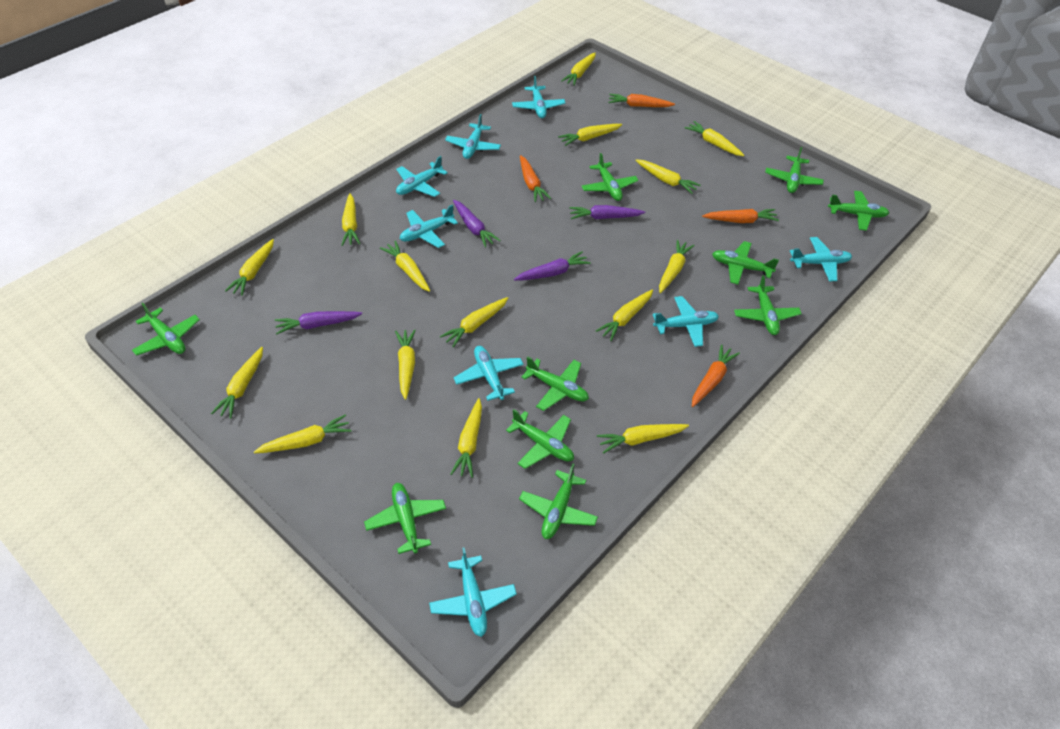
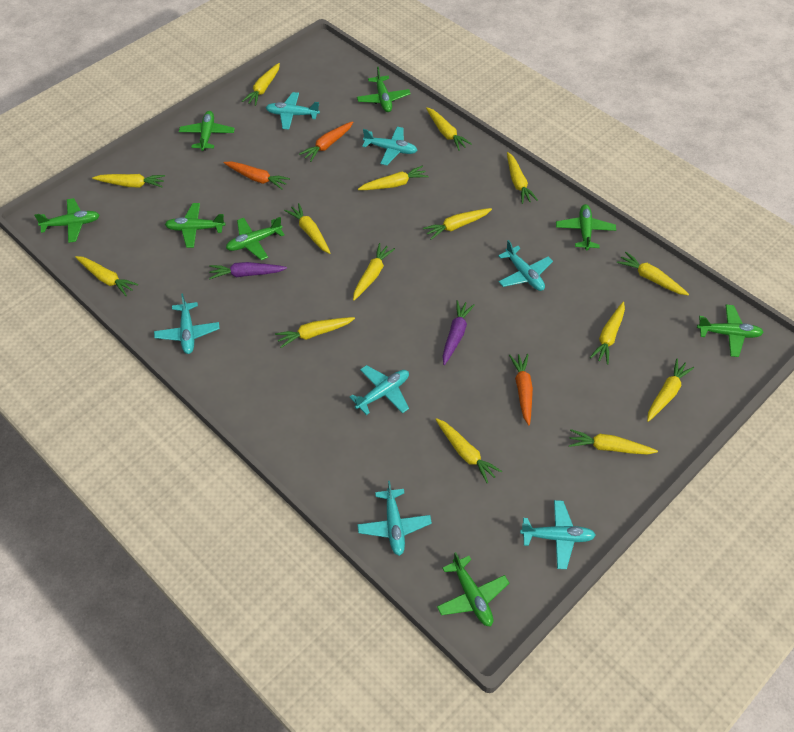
green plane: [132,303,200,356] [364,483,446,554] [506,409,574,469] [519,463,598,539] [521,356,589,411] [581,153,639,201] [712,241,779,284] [734,275,802,335] [765,147,824,193] [828,191,889,231] = 10 -> [34,198,100,243] [165,203,225,248] [179,111,235,151] [226,217,285,260] [357,67,411,112] [437,552,509,626] [556,204,616,250] [697,305,764,357] = 8
orange carrot: [520,155,551,202] [609,94,675,107] [692,344,740,407] [702,209,779,223] = 4 -> [224,161,290,190] [299,121,353,162] [509,354,533,425] = 3
purple carrot: [275,311,362,334] [453,200,501,247] [514,251,591,281] [569,205,645,219] = 4 -> [209,262,287,279] [442,300,475,365] = 2
turquoise plane: [396,156,448,197] [400,205,458,248] [429,547,516,637] [445,114,501,159] [453,346,524,401] [512,76,566,118] [653,296,719,347] [790,237,852,282] = 8 -> [154,294,220,354] [266,92,320,129] [350,365,409,415] [357,481,432,556] [362,127,417,165] [498,240,553,291] [520,500,596,569] = 7

